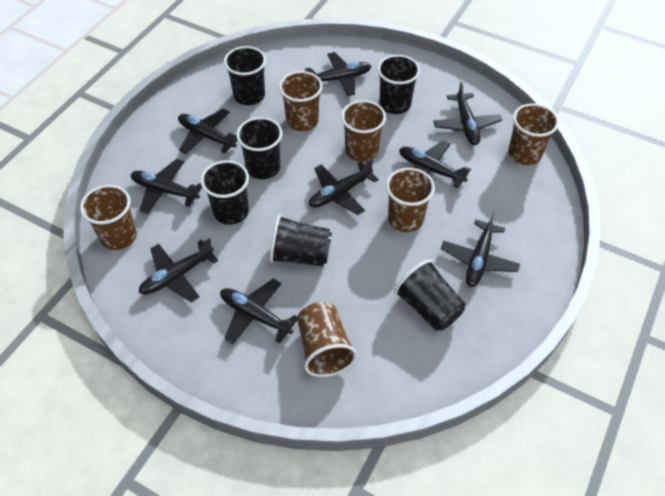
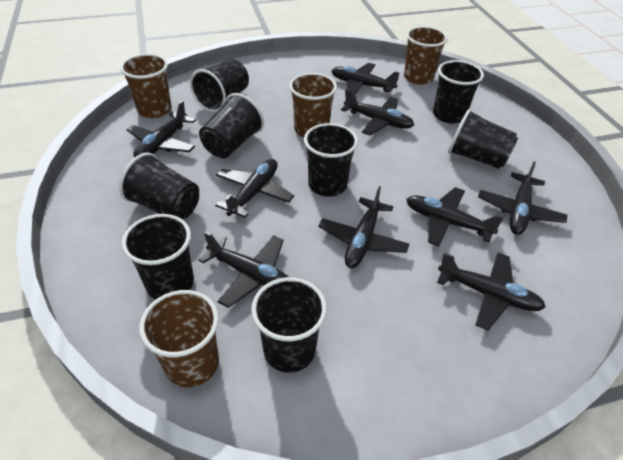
black cup: [201,160,249,225] [224,46,266,105] [236,117,282,179] [270,215,332,266] [377,55,420,114] [394,259,466,331] = 6 -> [119,153,199,220] [122,214,194,299] [190,59,249,112] [199,93,264,158] [251,277,327,373] [304,123,358,197] [433,60,484,124] [448,109,518,169] = 8
brown cup: [80,185,137,250] [279,71,323,131] [297,302,357,377] [341,100,386,162] [386,168,435,232] [508,103,559,165] = 6 -> [120,54,172,118] [139,290,219,387] [289,73,337,137] [404,26,448,85] = 4

